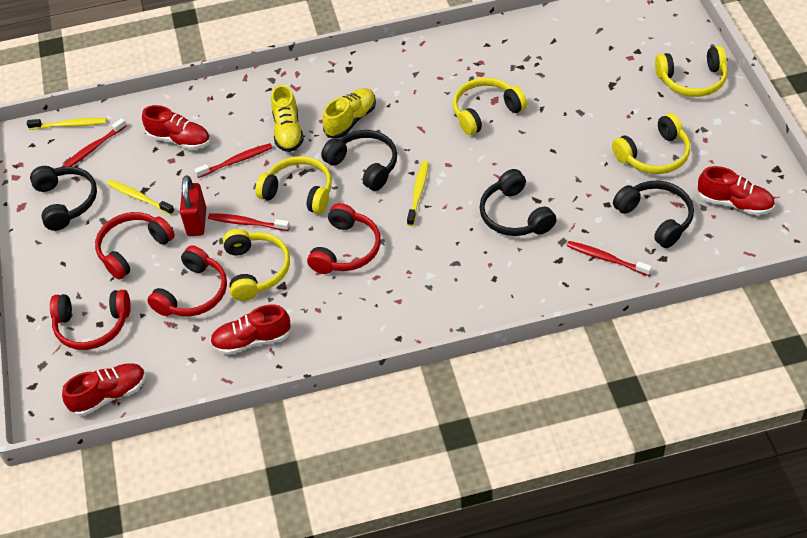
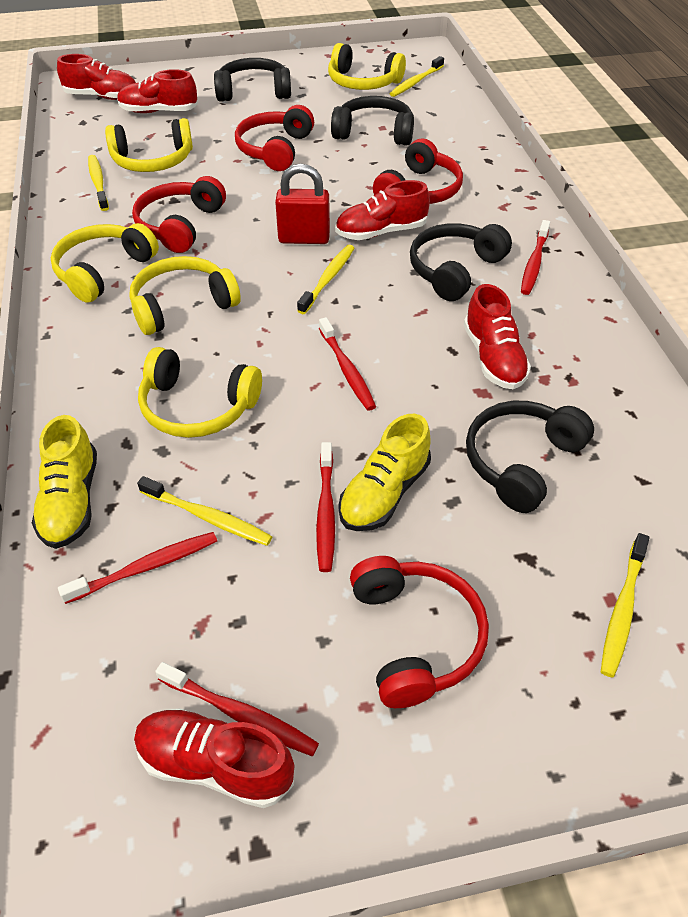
red shoe: [62,363,146,416] [142,105,210,150] [210,304,291,355] [697,166,775,215] = 4 -> [57,54,136,100] [117,69,198,113] [134,708,294,808] [335,180,430,240] [464,284,531,389] = 5
red toothbrush: [61,118,126,167] [194,143,273,178] [208,213,290,231] [566,241,652,276] = 4 -> [58,532,217,604] [155,662,319,756] [316,442,335,572] [319,317,376,411] [521,220,550,295] = 5
yellow toothbrush: [27,118,107,129] [107,180,175,215] [407,161,429,226] = 3 -> [88,155,109,211] [137,476,273,546] [297,245,354,314] [390,56,444,97] [601,533,650,678] = 5

